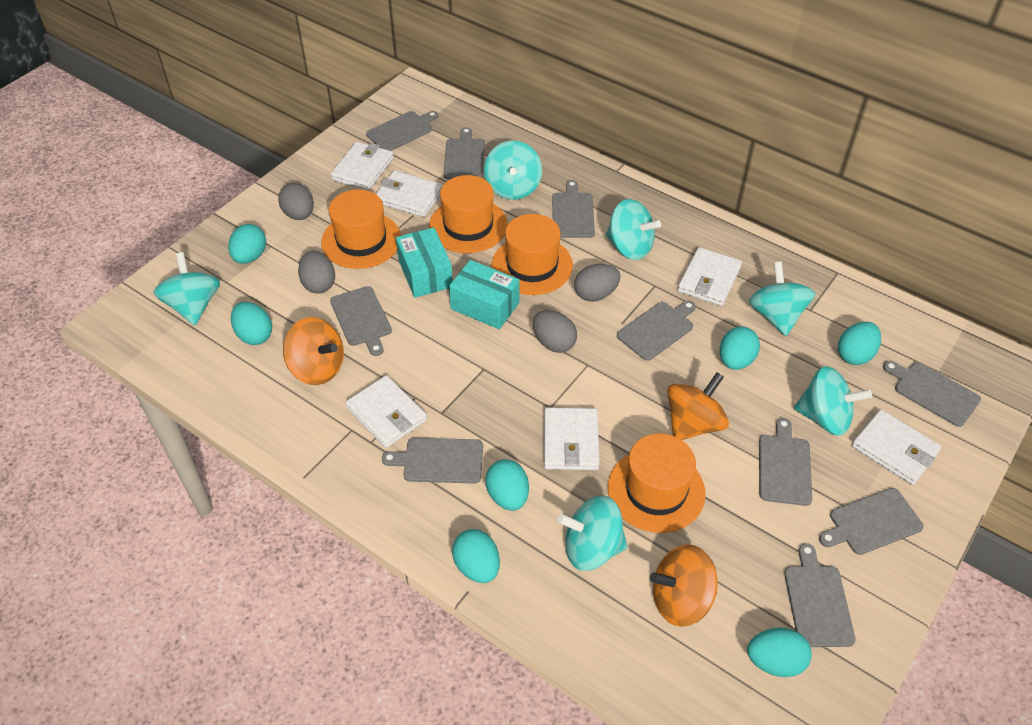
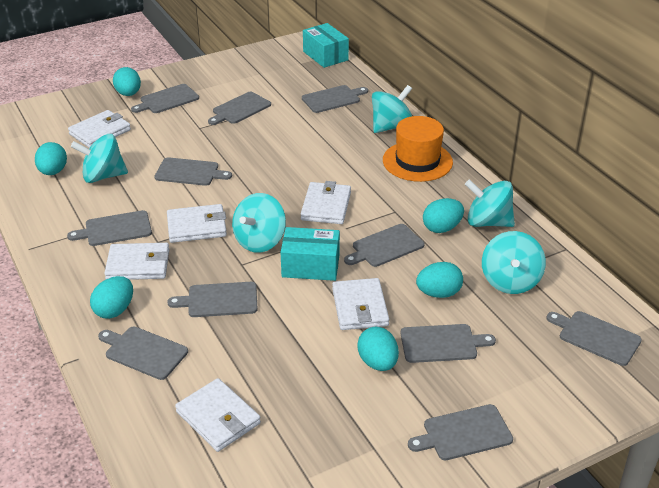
grey cutting board: [330,286,392,356] [366,111,439,151] [382,438,483,483] [443,127,485,179] [552,180,595,238] [617,300,696,361] [759,418,812,506] [784,543,856,647] [819,488,924,555] [883,361,981,427] = 10 -> [67,210,152,246] [98,327,188,380] [131,84,199,113] [154,157,232,186] [167,282,258,317] [208,92,271,125] [302,85,368,113] [344,224,424,267] [400,324,496,363] [408,404,513,460] [546,311,642,366] = 11
grey egg: [278,183,314,220] [298,250,335,294] [533,310,577,353] [574,264,620,302] = 4 -> none = 0
orange hat: [321,189,401,269] [429,175,508,253] [492,214,573,295] [608,433,706,533] = 4 -> [383,116,453,182] = 1
orange spinning top: [283,317,344,385] [650,545,718,627] [667,372,729,440] = 3 -> none = 0
turquoise egg: [228,224,266,264] [231,302,272,345] [452,529,500,583] [485,459,529,511] [720,326,760,370] [747,628,812,677] [838,322,881,365] = 7 -> [35,142,67,175] [90,276,133,319] [113,67,141,96] [357,327,399,371] [416,262,463,298] [423,198,464,233] = 6
turquoise spinning top: [153,252,220,325] [484,141,542,200] [557,495,628,571] [606,199,661,260] [749,261,815,336] [794,366,872,436] = 6 -> [71,134,128,183] [232,193,286,253] [372,85,412,133] [465,179,515,227] [482,231,546,294] = 5

